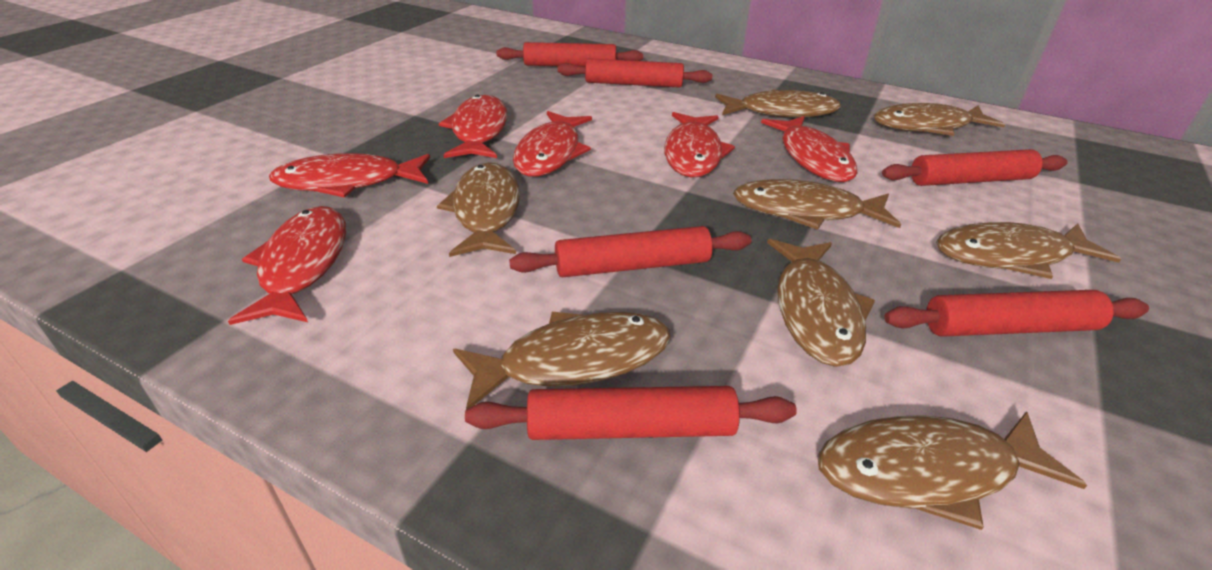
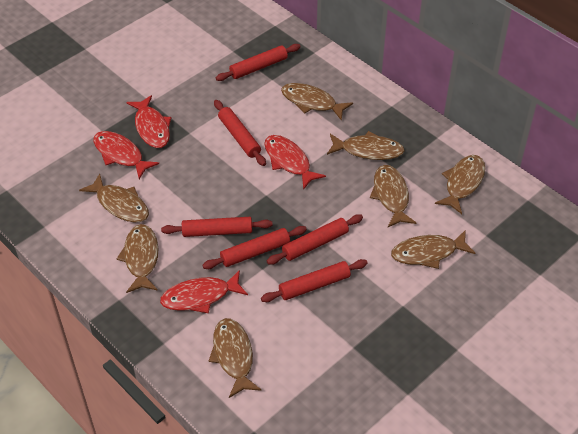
red fish: [228,206,346,325] [269,153,430,198] [439,95,507,158] [513,111,592,177] [664,112,735,178] [761,116,857,182] = 6 -> [93,131,159,179] [126,95,171,148] [160,270,248,313] [264,135,326,190] = 4

